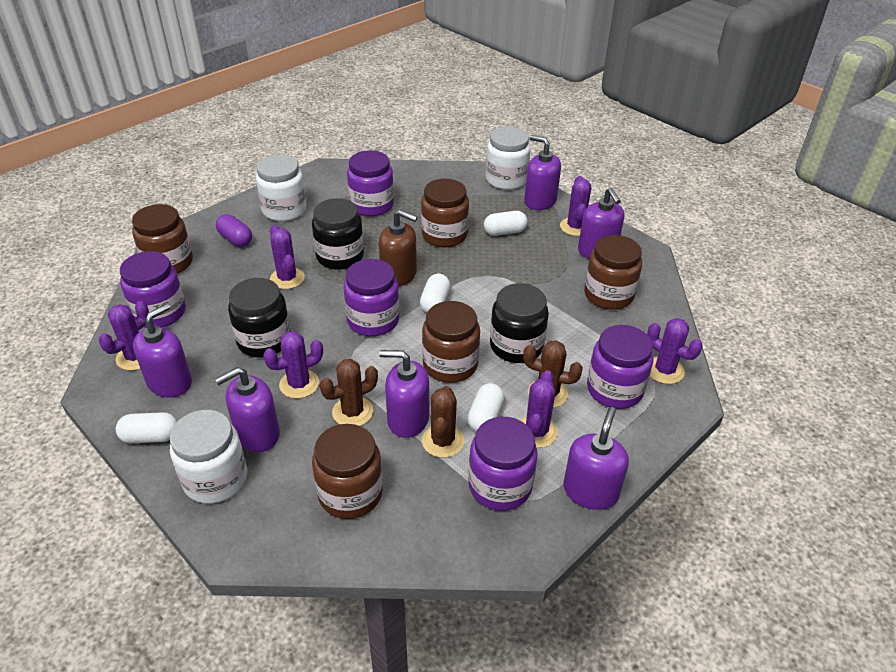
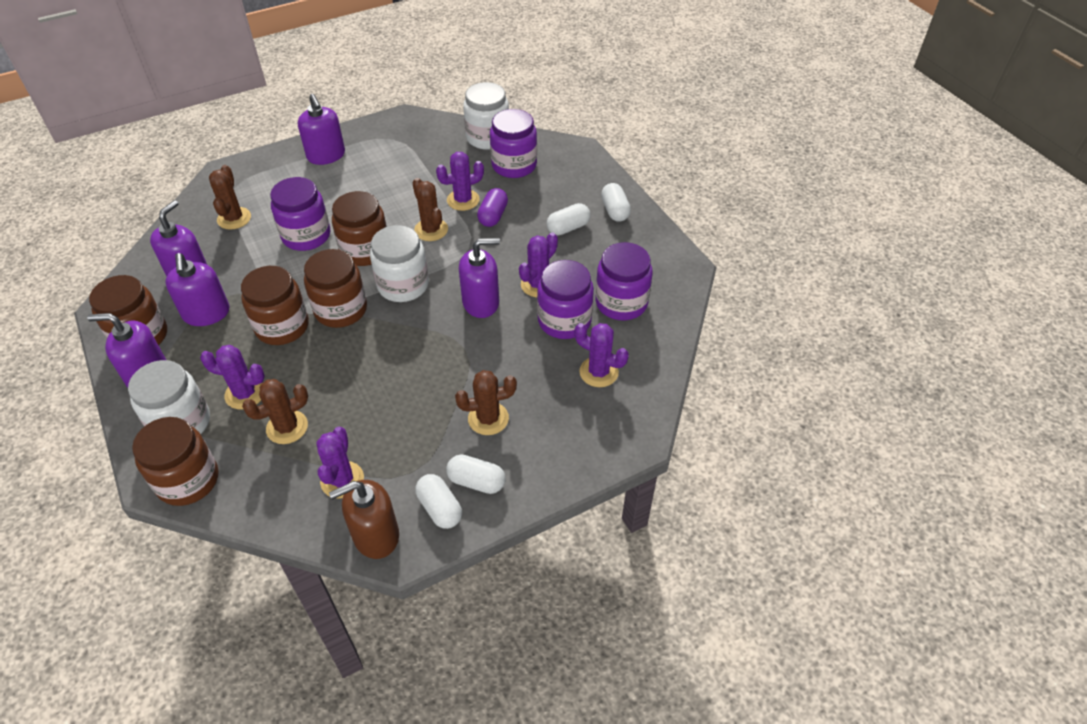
black jar: [228,278,291,358] [312,198,364,270] [490,283,549,363] = 3 -> none = 0
brown cactus: [320,359,378,426] [422,386,464,458] [523,341,583,408] = 3 -> [209,165,251,230] [242,379,308,444] [413,178,448,241] [455,370,517,435] = 4
purple cactus: [99,301,149,370] [263,331,323,399] [270,225,305,289] [520,370,558,448] [560,176,591,236] [647,318,703,384] = 6 -> [200,345,265,410] [316,427,364,499] [436,152,484,211] [519,233,558,297] [575,323,629,387] = 5
purple jar: [120,251,186,328] [344,259,399,336] [347,150,394,216] [468,417,537,511] [587,325,653,409] = 5 -> [270,177,330,251] [490,109,537,178] [537,260,594,339] [595,242,653,320] = 4
purple soap dispenser: [133,303,192,398] [215,367,280,452] [379,350,429,438] [524,135,561,210] [563,407,629,510] [578,188,624,259] = 6 -> [87,313,166,388] [150,200,207,277] [165,253,230,326] [298,94,345,165] [459,238,500,318] = 5

